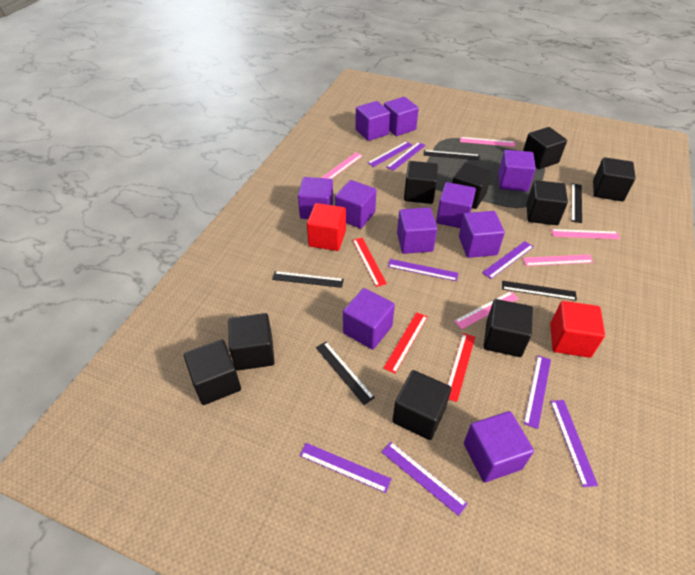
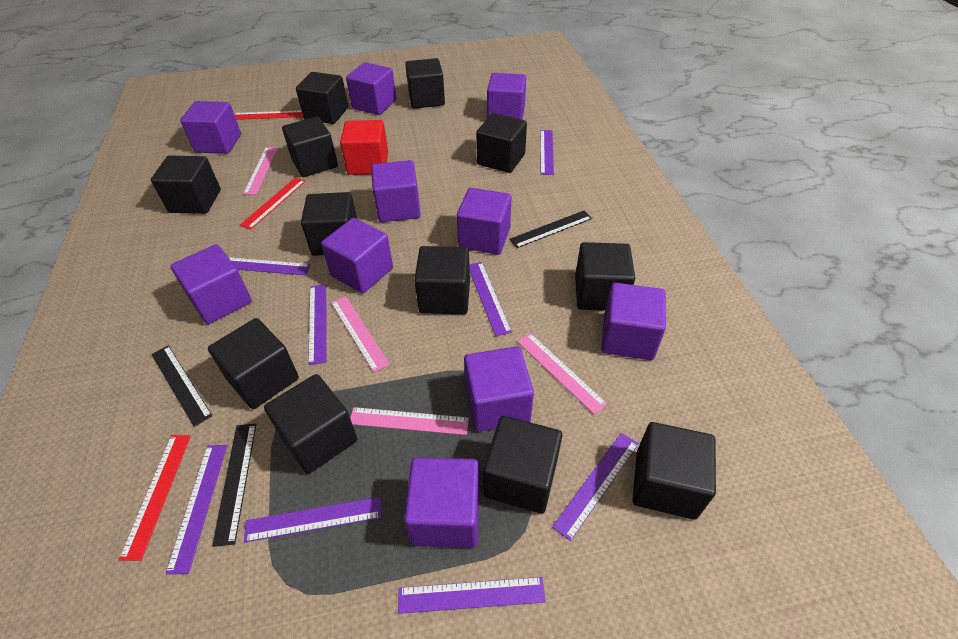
black cube: [184,339,241,405] [228,313,275,371] [392,370,452,440] [404,161,438,204] [452,162,492,209] [483,299,533,357] [523,127,567,169] [526,180,568,225] [593,157,636,201] = 9 -> [151,156,221,214] [208,318,299,409] [264,374,357,474] [282,117,338,177] [296,72,348,124] [301,192,357,256] [405,58,445,109] [414,246,470,314] [476,113,527,173] [483,416,562,514] [575,242,635,310] [632,422,716,520] = 12
black ruler: [272,271,344,288] [316,341,375,405] [423,150,480,160] [502,281,577,301] [571,183,582,223] = 5 -> [151,345,212,427] [212,424,256,547] [509,211,592,248] = 3
pink ruler: [321,153,363,179] [454,291,519,329] [460,137,515,147] [523,254,594,266] [551,229,620,239] = 5 -> [243,147,278,195] [331,296,390,372] [350,407,469,435] [517,333,607,414] = 4
red cube: [307,203,346,251] [550,301,605,358] = 2 -> [340,120,388,175] = 1

